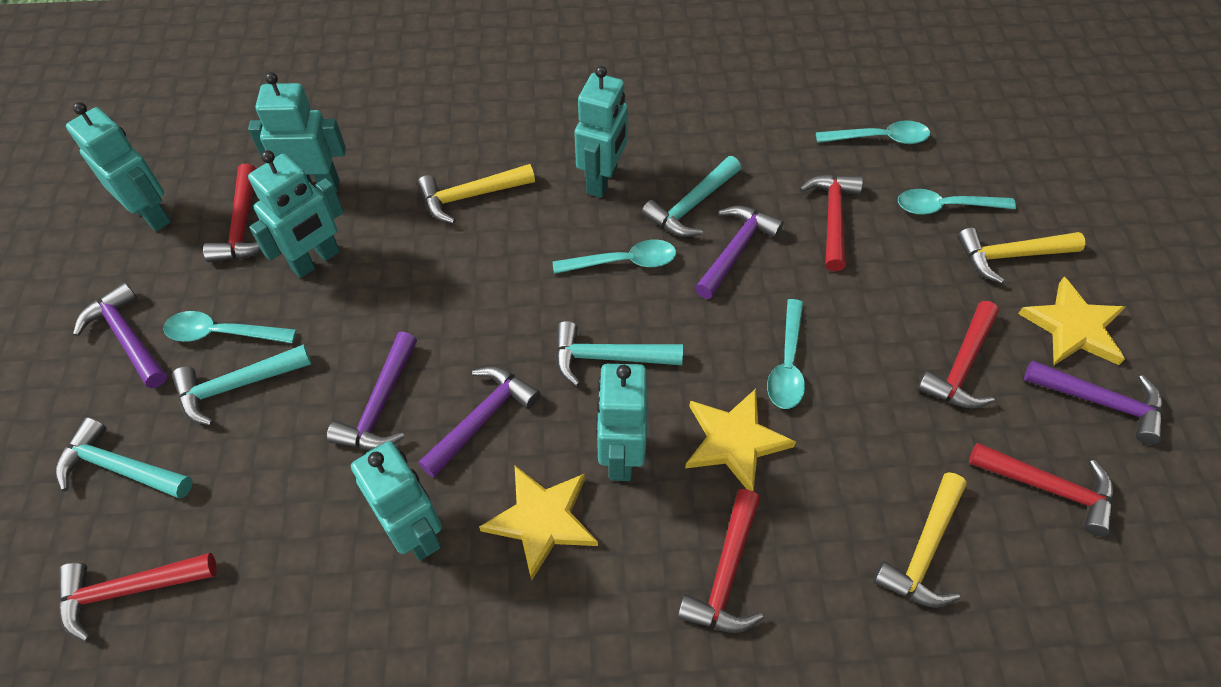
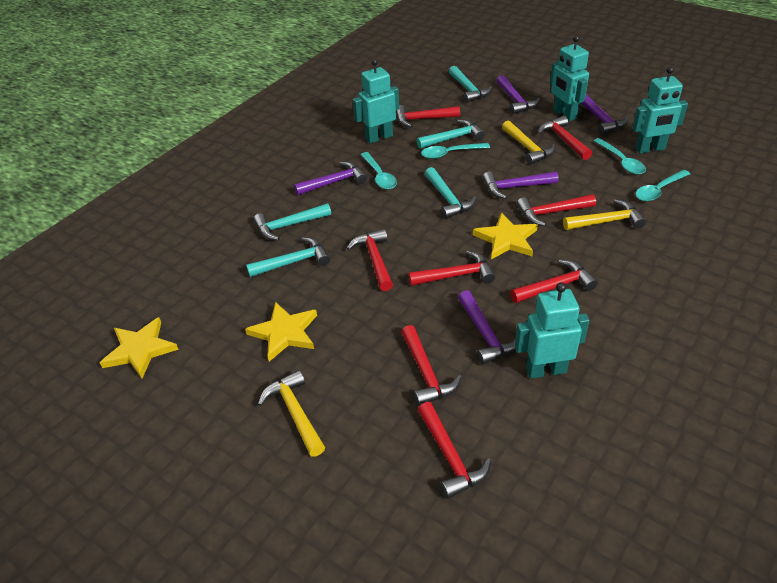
red hammer: [59,553,217,642] [203,164,261,262] [677,489,764,633] [799,174,863,271] [917,301,999,409] [969,443,1114,536] = 6 -> [347,229,393,291] [396,105,460,127] [401,325,462,406] [408,251,495,286] [418,402,491,499] [510,259,598,303] [516,194,596,226] [538,116,592,160] = 8
turquoise hammer: [56,417,193,499] [172,344,311,425] [555,321,683,386] [641,156,741,237] = 4 -> [246,237,330,277] [253,203,331,240] [417,119,485,149] [425,167,476,219] [449,66,492,103] = 5
turquoise robot: [66,102,171,231] [248,72,346,192] [248,150,344,278] [351,441,442,561] [574,66,628,198] [596,364,647,481] = 6 -> [353,59,399,144] [515,283,590,379] [550,35,589,121] [632,66,688,154] = 4
turquoise spoon: [163,311,296,343] [553,240,676,274] [767,299,805,409] [816,120,930,144] [898,189,1016,215] = 5 -> [361,152,397,189] [421,143,490,159] [594,138,646,175] [635,170,690,201] = 4

